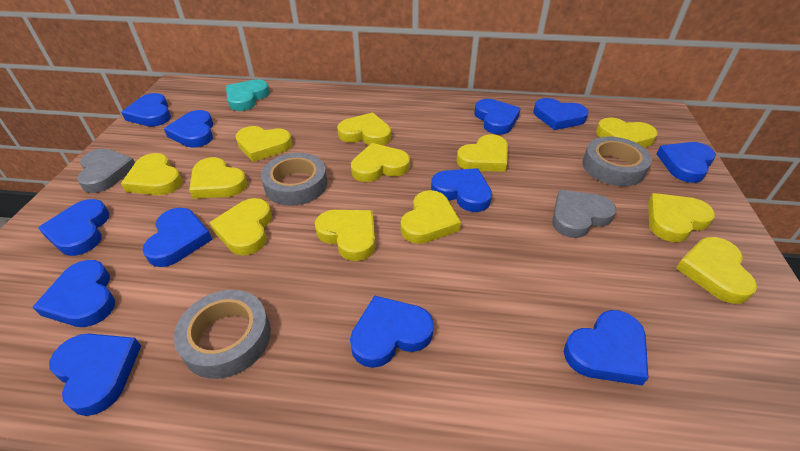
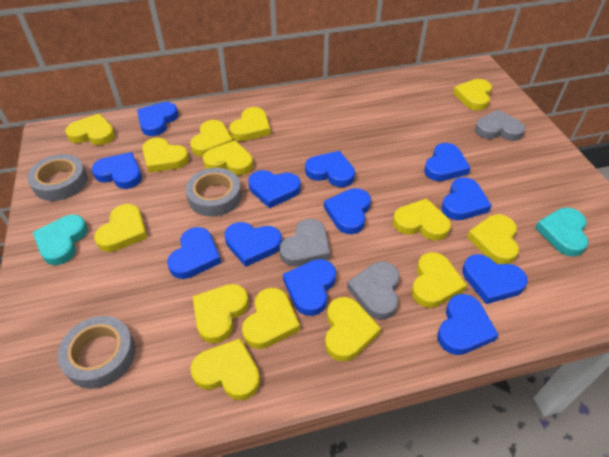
grey heart: [77,148,135,193] [552,190,616,238] = 2 -> [280,219,330,266] [347,262,400,320] [475,110,525,141] = 3
turquoise heart: [226,79,270,111] = 1 -> [33,215,88,265] [535,208,588,257] = 2
yellow heart: [121,153,183,195] [189,157,247,199] [209,198,272,255] [235,126,292,162] [315,210,376,261] [337,112,391,145] [351,143,410,182] [401,190,461,244] [457,134,508,172] [596,117,658,147] [648,193,715,242] [676,237,757,304] = 12 -> [65,114,115,145] [94,204,147,252] [142,138,189,173] [190,120,233,157] [190,338,260,400] [193,284,249,343] [203,140,253,175] [229,107,271,141] [242,288,300,349] [325,297,381,362] [393,198,451,241] [412,252,467,308] [453,79,492,111] [467,214,519,264] = 14

